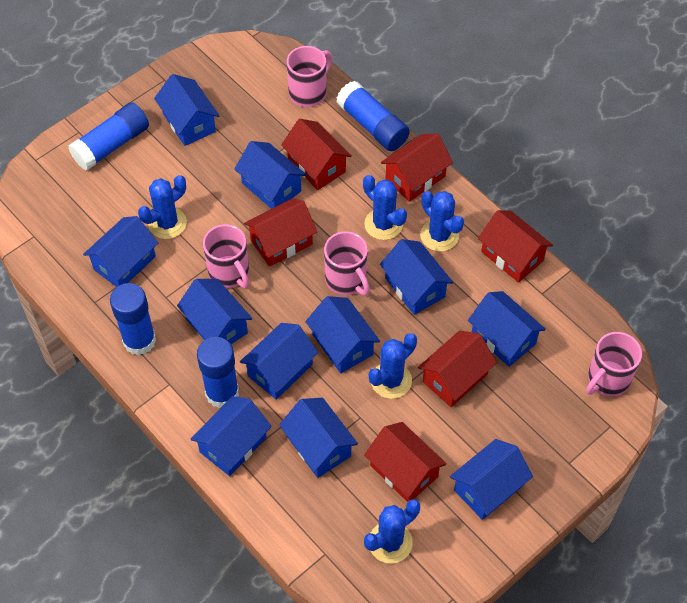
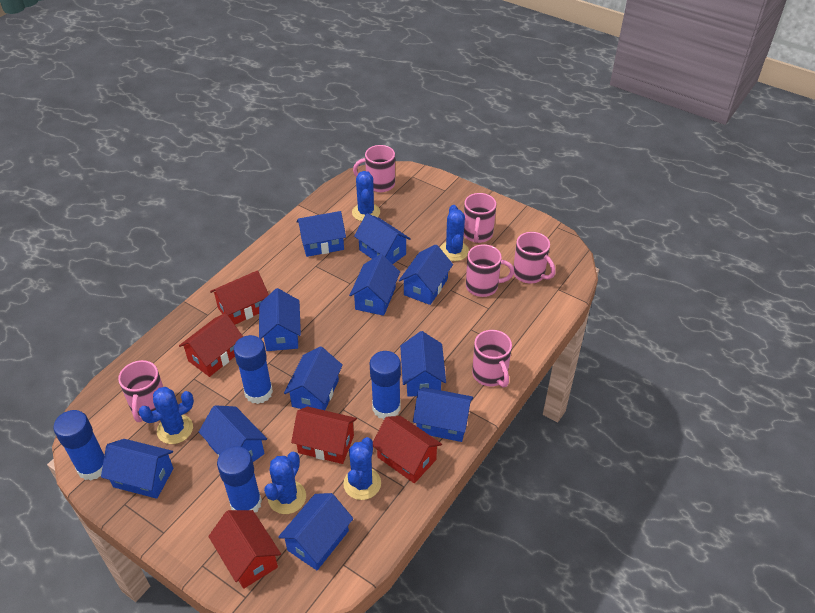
pink mug: [203,224,249,289] [287,46,333,107] [324,231,370,296] [586,332,642,397] = 4 -> [118,360,163,422] [353,145,395,192] [464,193,496,243] [466,244,514,297] [472,330,512,388] [514,232,555,283] = 6
red house: [244,198,317,267] [281,119,352,190] [364,422,446,502] [381,133,453,202] [418,330,497,407] [478,210,553,283] = 6 -> [179,313,243,377] [208,510,281,589] [210,270,269,324] [291,406,357,464] [373,416,442,483] = 5

